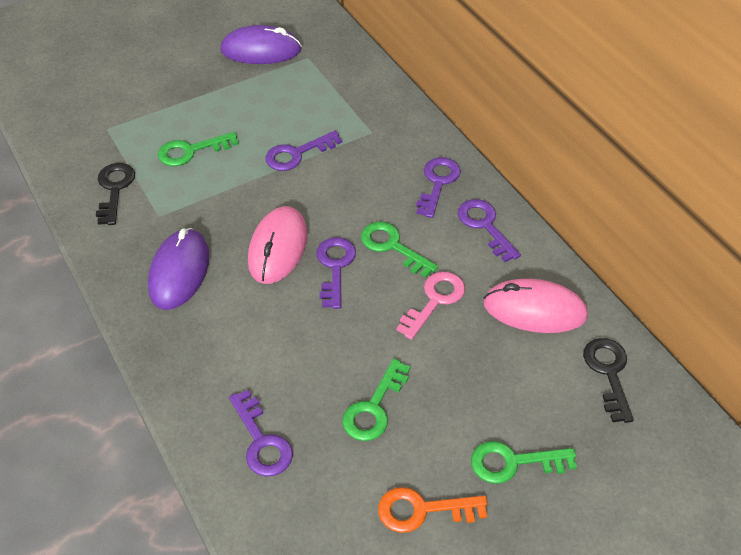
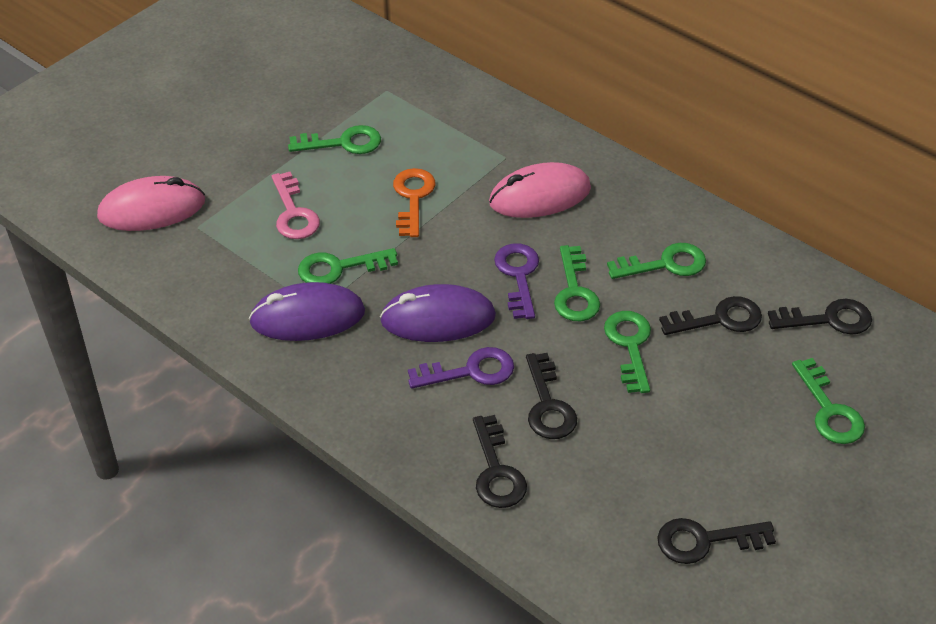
black key: [96,163,135,225] [583,338,634,423] = 2 -> [473,415,527,508] [526,353,577,439] [657,518,776,564] [659,296,762,335] [768,299,872,335] = 5
green key: [158,132,239,166] [342,359,410,441] [361,222,438,278] [471,441,577,484] = 4 -> [288,125,381,154] [298,248,398,284] [554,245,600,321] [604,311,651,393] [607,243,706,279] [792,358,865,444] = 6
purple key: [229,390,293,476] [266,131,342,171] [317,237,356,309] [416,157,461,218] [458,199,521,262] = 5 -> [408,347,514,389] [494,243,539,319] = 2

